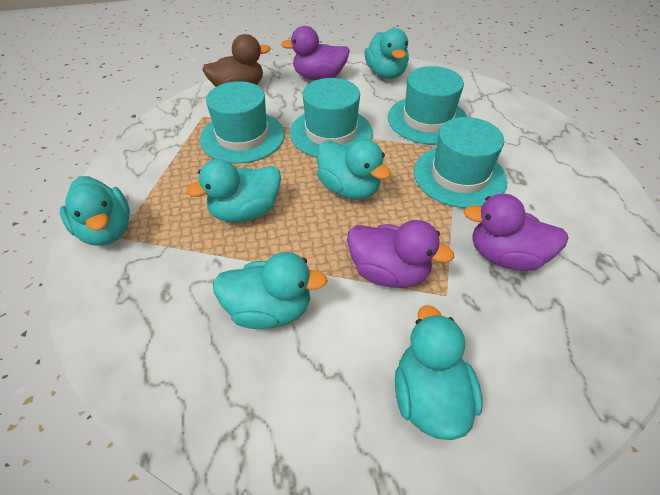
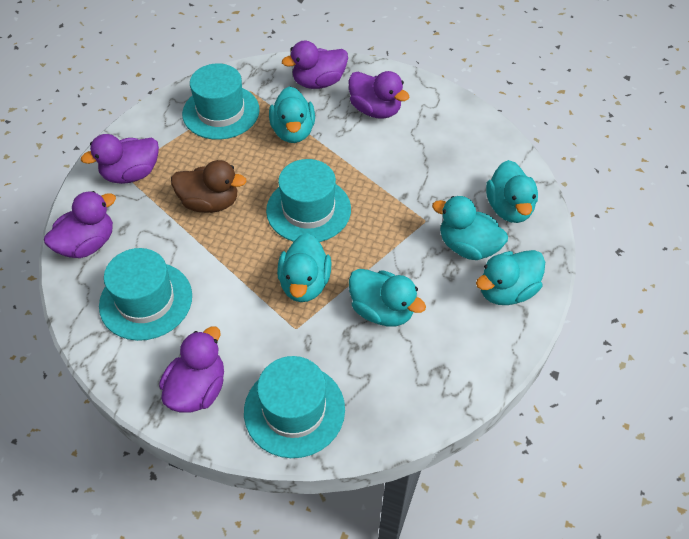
purple duck: [281,26,350,80] [347,220,454,288] [463,194,568,271] = 3 -> [44,191,116,258] [81,134,159,184] [159,326,224,413] [282,41,348,89] [349,71,409,119] = 5

